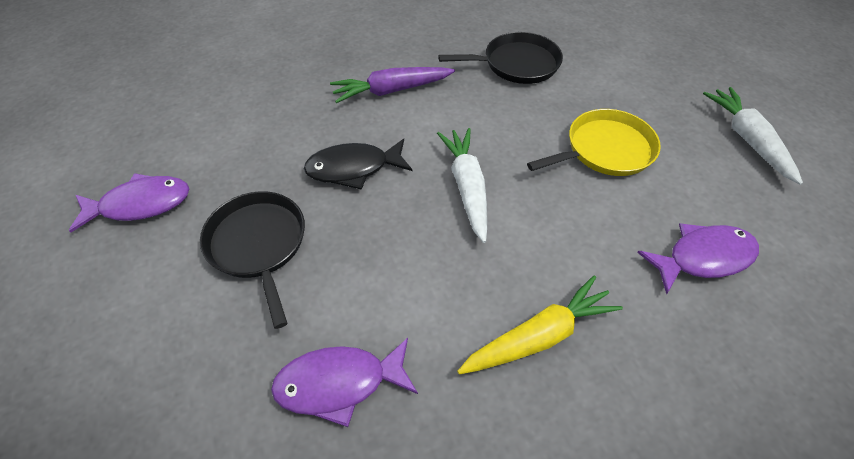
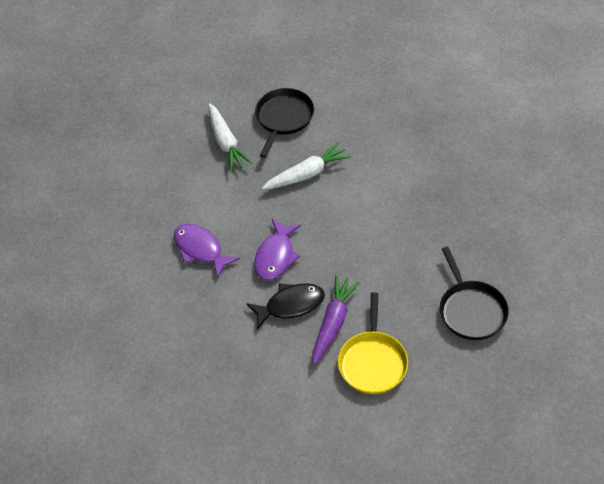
purple fish: [69,173,189,233] [271,338,418,427] [637,223,759,295] = 3 -> [174,224,240,278] [254,219,301,280] = 2
yellow carrot: [457,275,623,375] = 1 -> none = 0

